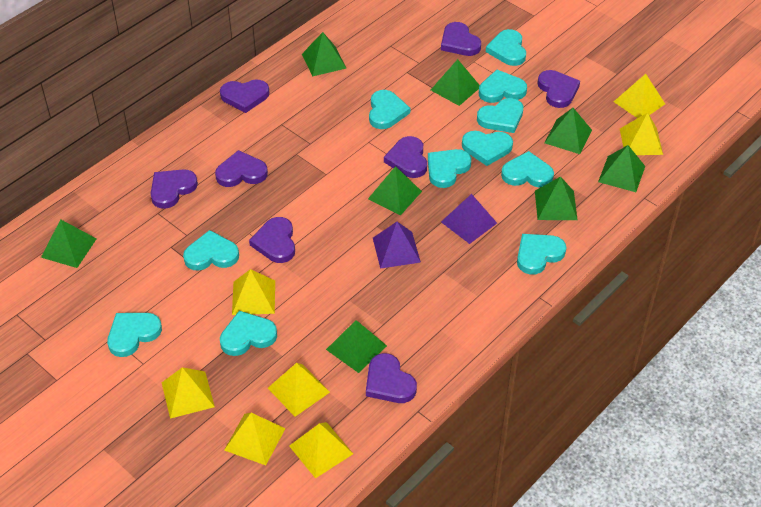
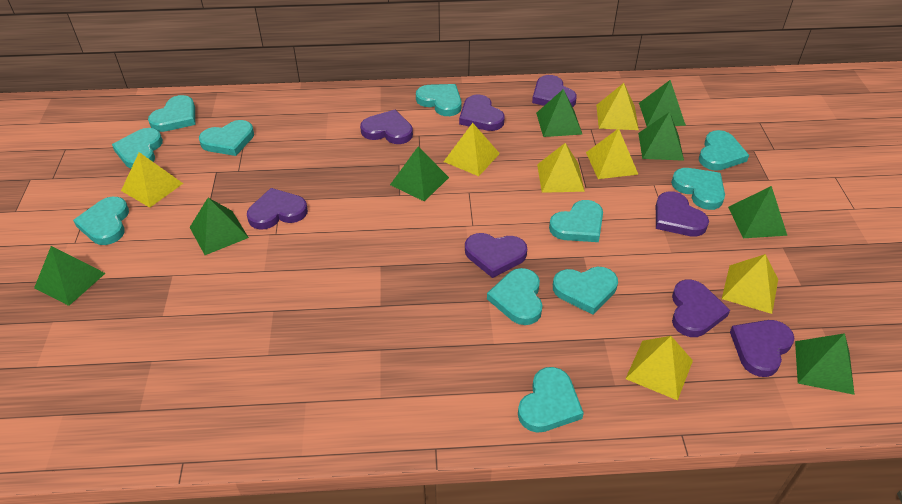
purple pyramid: [373,222,421,269] [441,194,497,244] = 2 -> none = 0

